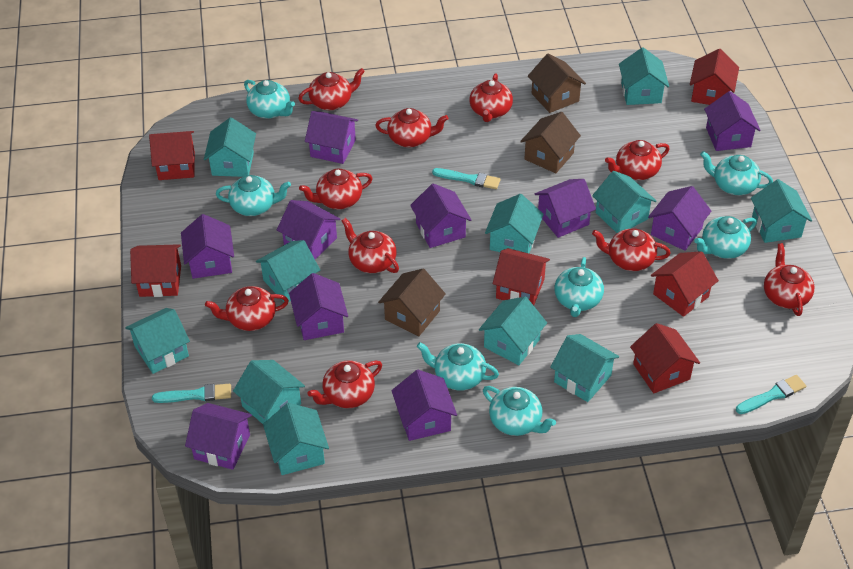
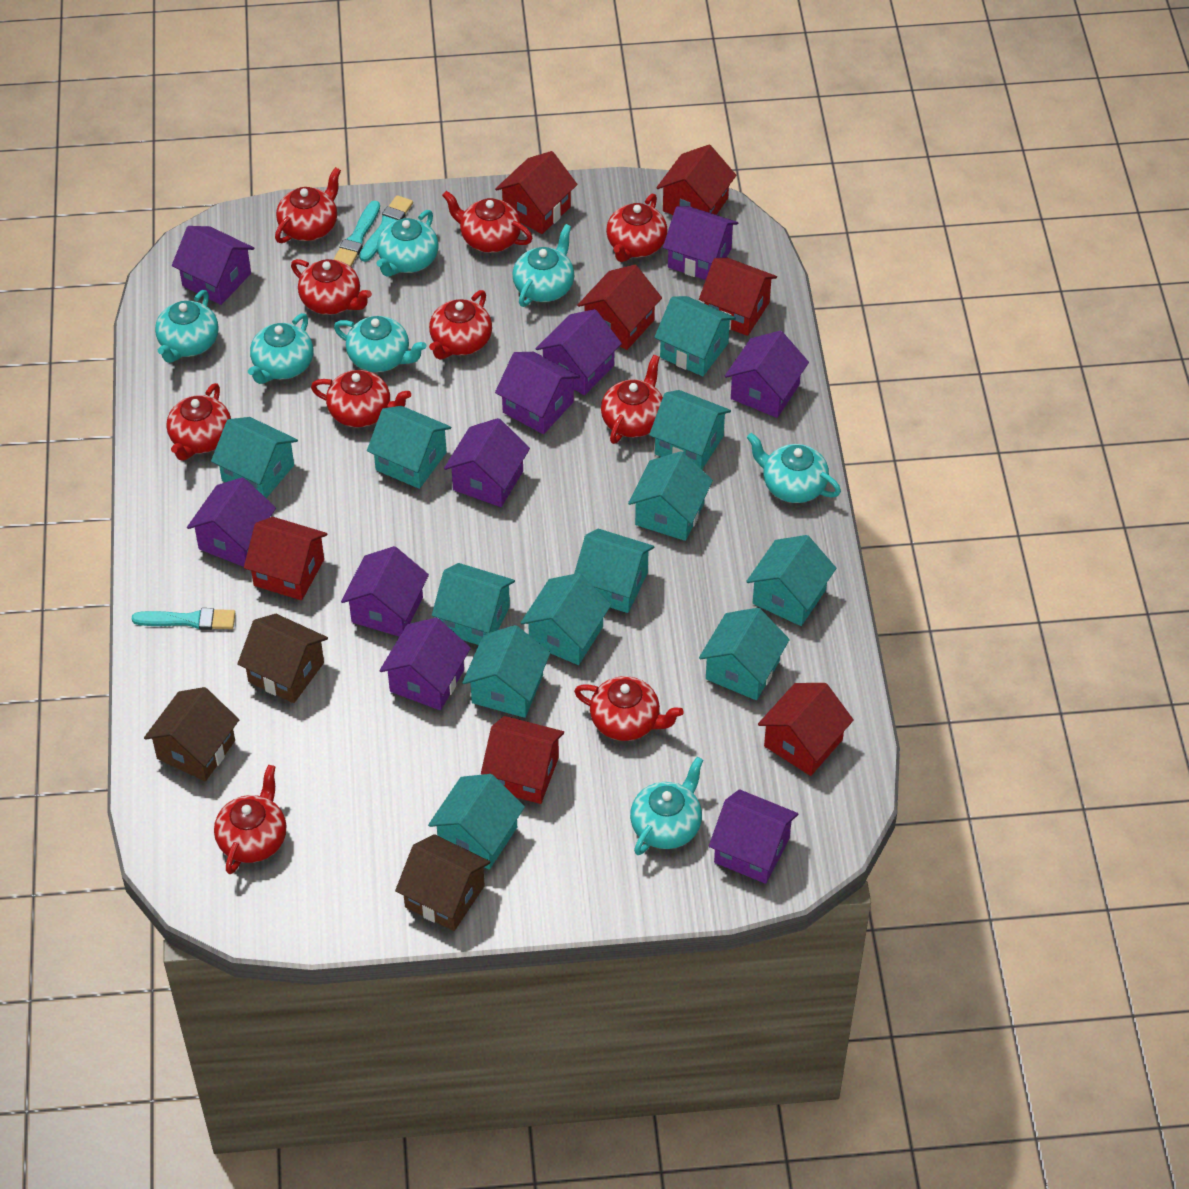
red house: [130,244,181,297] [149,131,195,180] [493,248,550,305] [630,323,700,393] [651,251,719,317] [690,49,739,105] = 6 -> [244,517,328,600] [481,716,564,804] [495,151,578,234] [577,265,662,350] [656,145,736,215] [699,258,777,336] [758,683,853,776] = 7
turquoise house: [125,308,190,374] [204,117,256,177] [233,360,305,424] [256,240,320,302] [263,403,329,475] [479,297,547,365] [485,194,544,253] [551,334,619,402] [592,171,656,233] [619,47,669,105] [751,179,812,243] = 11 -> [211,417,298,498] [367,406,451,489] [428,774,525,870] [432,563,515,645] [462,625,550,718] [521,573,611,665] [574,529,654,613] [628,451,713,541] [649,390,731,469] [654,296,736,376] [699,608,790,700] [746,535,836,626] = 12

